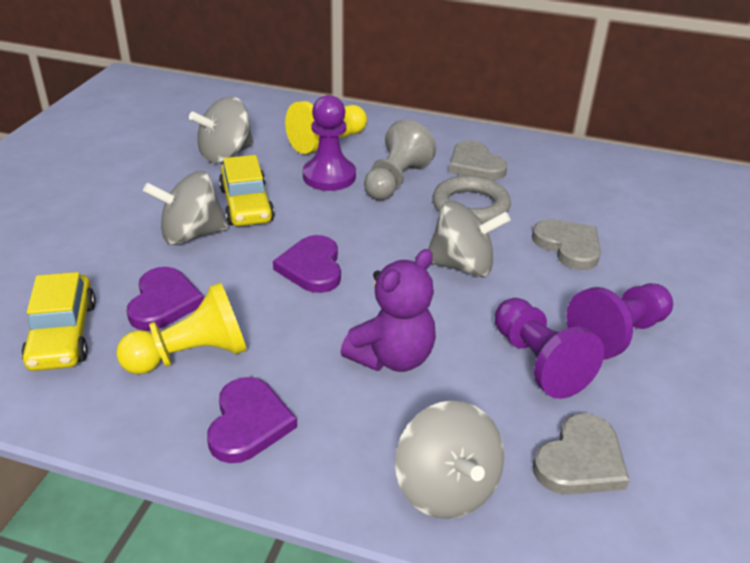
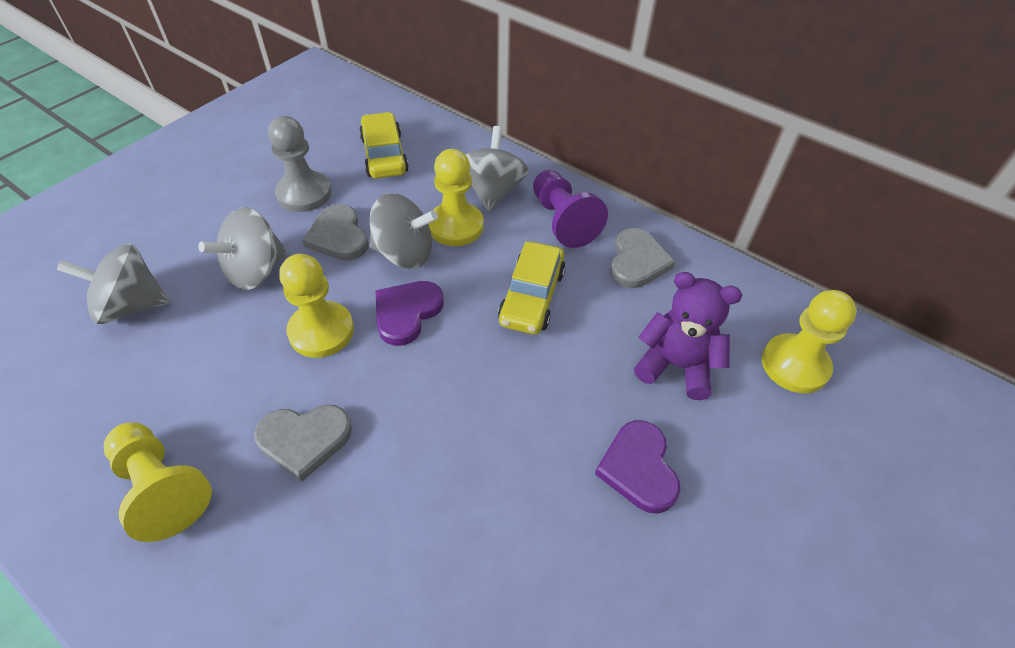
grey ring: [432,175,511,223] = 1 -> none = 0
purple heart: [127,267,204,331] [207,377,297,463] [273,235,341,293] = 3 -> [375,281,444,346] [595,420,680,514] = 2
purple pawn: [303,95,356,191] [495,298,604,399] [566,283,673,360] = 3 -> [533,170,608,248] = 1
yellow pawn: [116,282,247,374] [285,101,367,154] = 2 -> [104,422,212,542] [279,254,354,358] [429,149,484,246] [762,290,857,393] = 4

